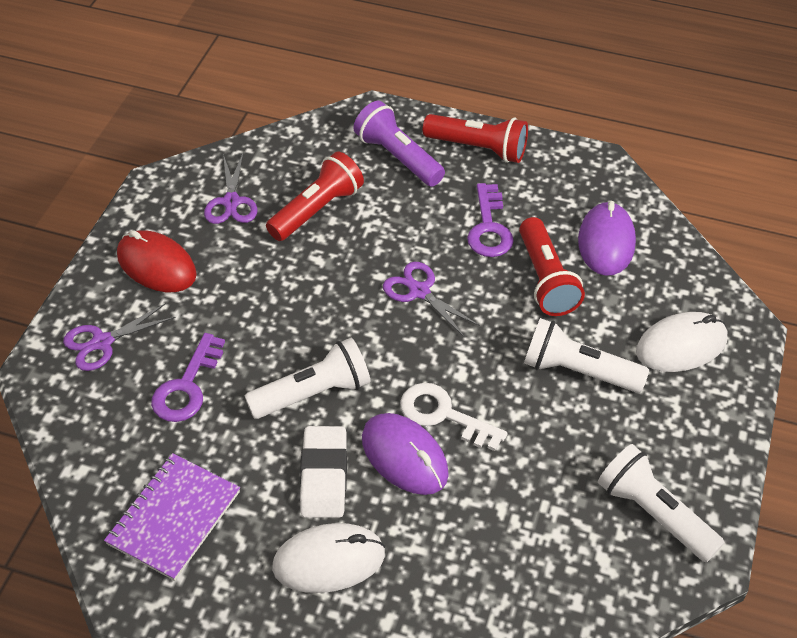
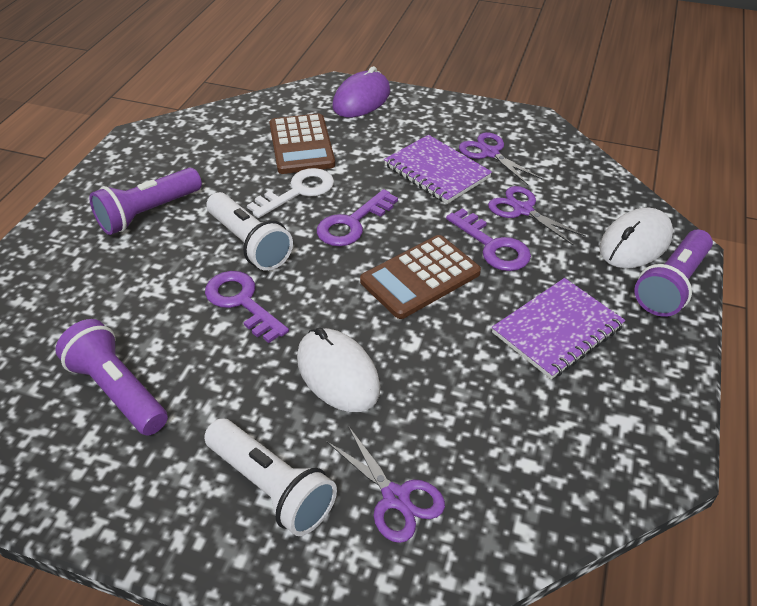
brown calculator: none = 0 -> [270,113,335,174] [360,235,481,319] = 2
purple flashlight: [354,101,445,187] = 1 -> [55,319,168,436] [89,168,202,235] [634,230,713,317] = 3
purple key: [151,333,225,422] [467,183,513,257] = 2 -> [205,271,289,343] [317,189,398,246] [446,208,531,271] = 3
purple mouse: [362,413,449,495] [578,201,636,276] = 2 -> [332,66,390,117] = 1
purple notebook: [104,453,240,581] = 1 -> [384,135,492,204] [492,278,625,379] = 2
red flashlight: [266,152,364,241] [423,114,528,163] [519,217,585,316] = 3 -> none = 0
red mouse: [117,230,197,292] = 1 -> none = 0
white eraser: [300,426,347,518] = 1 -> none = 0
white flashlight: [245,338,370,419] [524,318,649,393] [598,444,725,562] = 3 -> [204,418,337,536] [206,192,293,271] = 2

